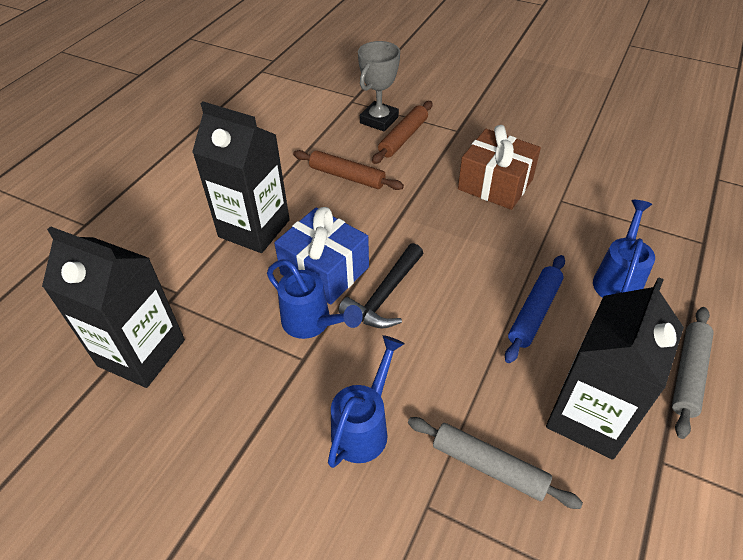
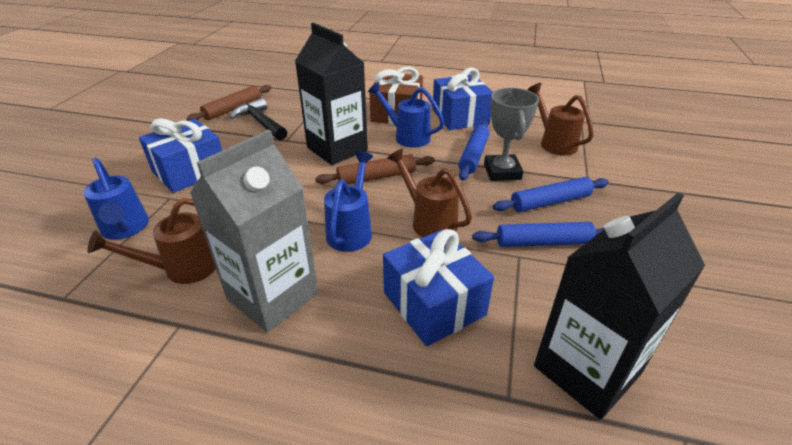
black carton: [42,226,185,388] [192,102,290,253] [546,277,684,460] = 3 -> [295,23,368,165] [534,193,705,420] = 2
blue gift: [274,207,369,304] = 1 -> [139,118,222,193] [383,229,494,346] [432,68,493,130] = 3
blue rolling pin: [505,255,565,363] = 1 -> [458,121,490,180] [472,222,604,247] [493,177,609,212] = 3
brown watering can: none = 0 -> [87,198,216,284] [387,149,472,237] [528,83,594,155] = 3
grey carton: none = 0 -> [190,130,318,332] = 1
grey rolling pin: [408,417,583,509] [672,307,714,439] = 2 -> none = 0

